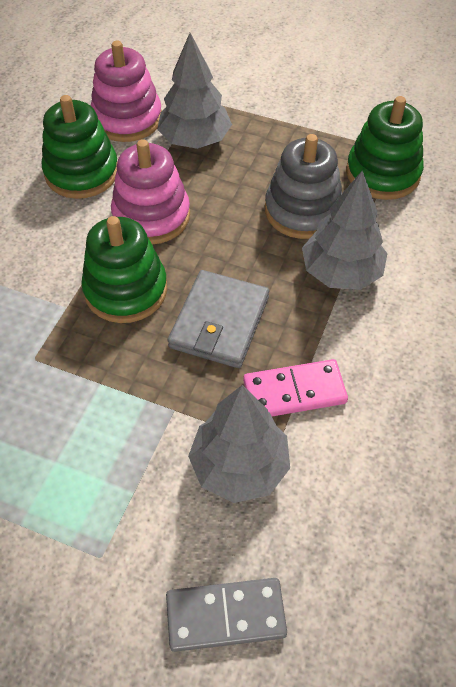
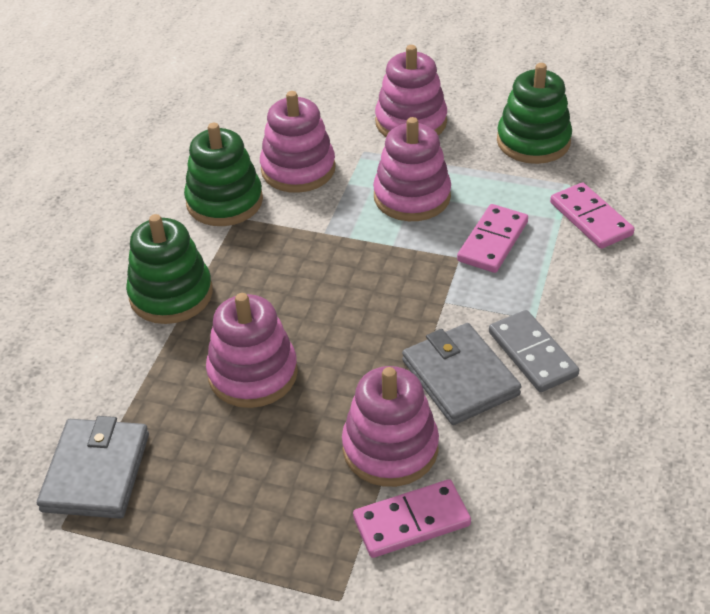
grey stacking toy: [265,134,342,239] = 1 -> none = 0
grey tree: [157,33,232,149] [188,385,290,503] [302,171,387,290] = 3 -> none = 0
grey wallet: [168,270,269,368] = 1 -> [37,416,149,519] [402,323,521,425] = 2
pink domino: [243,359,348,416] = 1 -> [353,479,471,558] [457,204,528,273] [550,182,635,249] = 3
pink stacking toy: [91,41,162,142] [111,139,190,244] = 2 -> [206,293,298,408] [260,91,336,193] [342,366,439,487] [373,117,451,221] [375,45,447,137] = 5

